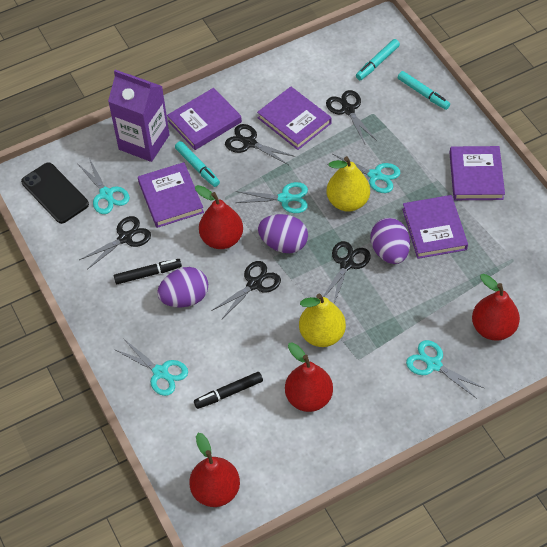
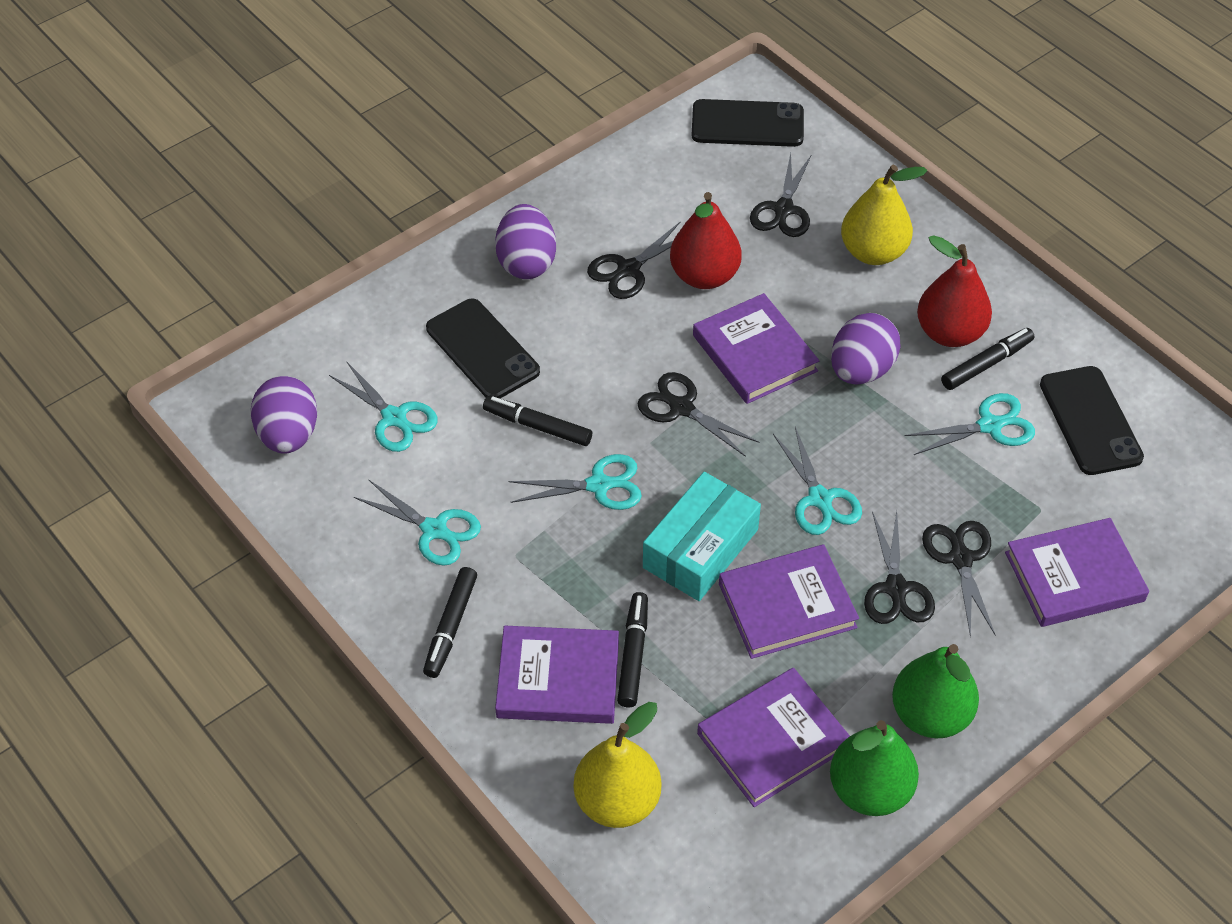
black marker: [114,259,182,284] [194,372,263,409] = 2 -> [423,567,477,678] [483,396,592,446] [617,592,648,707] [941,328,1034,390] = 4
black phone: [21,162,89,224] = 1 -> [426,299,540,399] [692,99,804,147] [1040,366,1144,475] = 3
green pear: none = 0 -> [830,720,919,816] [892,644,979,738] = 2
purple carton: [108,70,170,162] = 1 -> none = 0
red pear: [189,433,240,507] [195,185,243,249] [285,342,333,412] [472,274,520,341] = 4 -> [670,192,741,289] [917,235,992,347] = 2
turquoise box: none = 0 -> [643,472,761,601] = 1
turquoise marker: [175,141,220,187] [356,39,400,80] [398,71,450,110] = 3 -> none = 0

